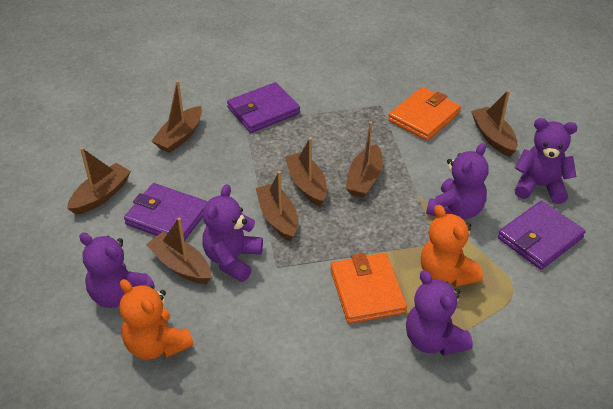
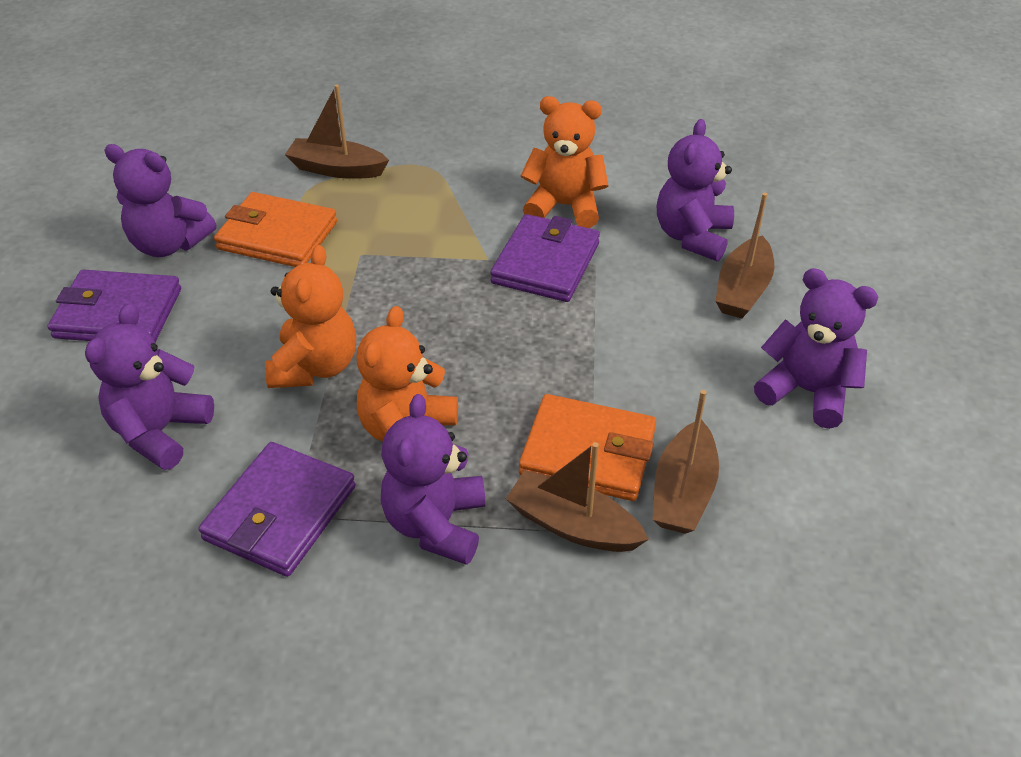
brown boat: [67,148,131,215] [146,218,211,284] [151,80,202,153] [256,171,297,241] [285,138,327,206] [345,121,383,198] [471,90,518,157] = 7 -> [285,84,389,179] [506,442,649,552] [653,390,719,534] [715,193,774,318] = 4
orange teddy bear: [120,279,194,360] [421,205,483,287] = 2 -> [265,245,356,388] [357,306,458,441] [520,96,609,228] = 3

